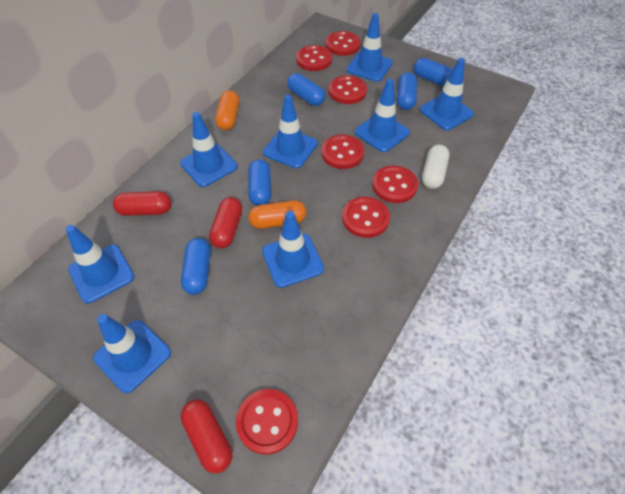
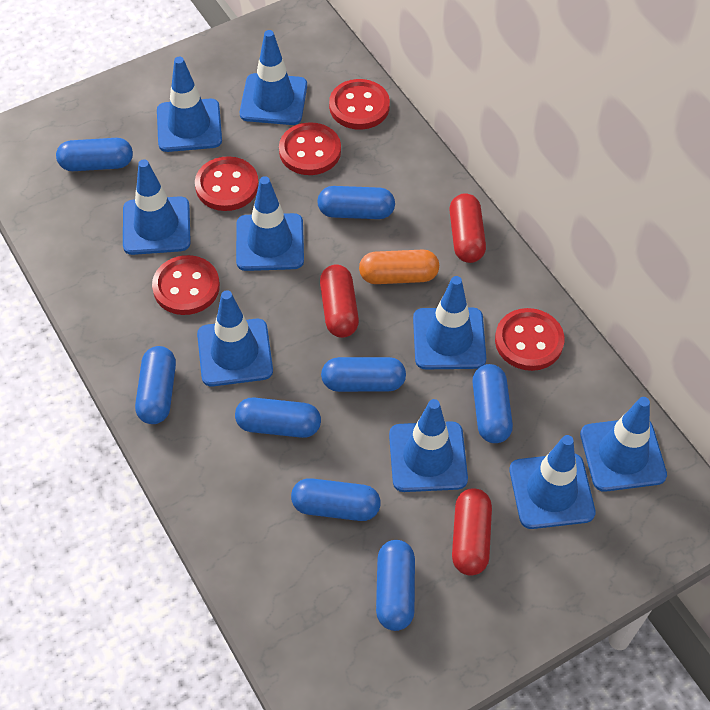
blue capsule: [181,238,210,295] [248,159,271,206] [287,73,325,106] [397,72,417,110] [413,58,453,87] = 5 -> [56,138,133,171] [135,346,176,424] [235,398,321,438] [291,478,381,521] [317,186,395,219] [321,357,406,392] [376,540,415,631] [472,364,513,443] = 8
blue traffic cone: [66,225,135,303] [93,314,171,393] [180,112,238,187] [262,211,324,288] [263,95,318,168] [346,13,393,82] [355,79,410,152] [420,58,474,130] = 8 -> [123,159,191,255] [157,57,222,152] [197,290,273,386] [236,176,304,271] [240,30,307,125] [389,399,468,492] [413,276,486,369] [510,435,595,529] [580,397,667,492] = 9
orange capsule: [215,90,239,130] [249,200,306,229] = 2 -> [359,250,439,284] = 1
red button: [236,389,298,455] [296,45,332,71] [321,135,364,169] [325,31,361,56] [329,75,367,104] [342,197,390,238] [372,165,418,203] = 7 -> [152,255,220,315] [195,156,259,211] [279,122,341,175] [329,79,390,130] [495,308,564,371] = 5
white capsule: [422,144,450,189] = 1 -> none = 0

